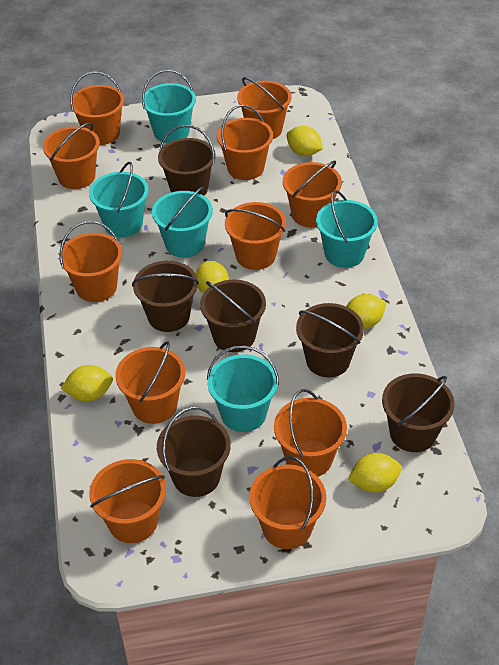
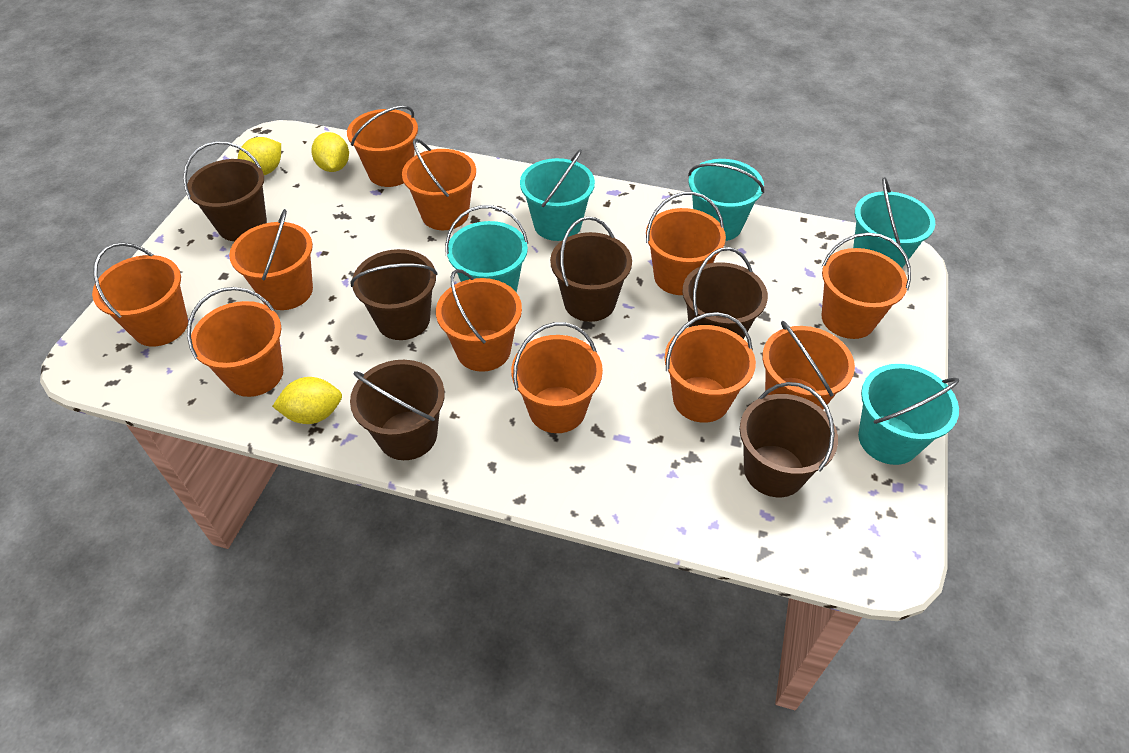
yellow lemon: [61,365,113,401] [196,261,229,293] [287,126,323,156] [346,294,386,329] [348,453,402,493] = 5 -> [238,137,281,175] [272,377,342,424] [311,132,349,172] = 3

